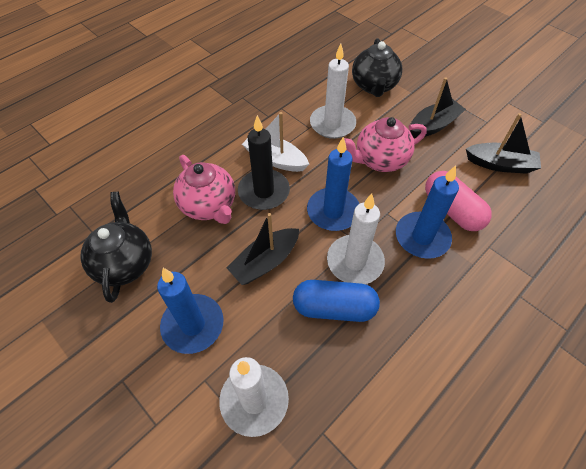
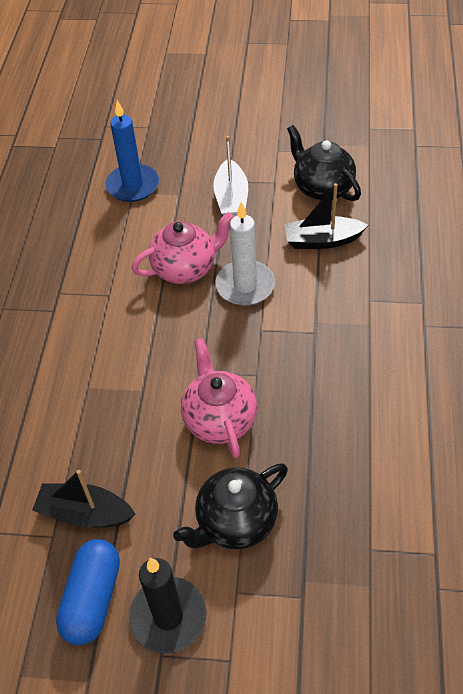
black boat: [227,213,299,285] [410,77,466,138] [466,113,541,174] = 3 -> [32,470,136,528] [284,183,368,249] = 2
blue candle: [157,268,224,354] [307,137,359,231] [396,165,459,259] = 3 -> [106,100,159,202] = 1
pink capsule: [425,171,492,231] = 1 -> none = 0
white candle: [219,357,289,437] [310,44,356,139] [327,194,385,284] = 3 -> [216,202,275,306] = 1

